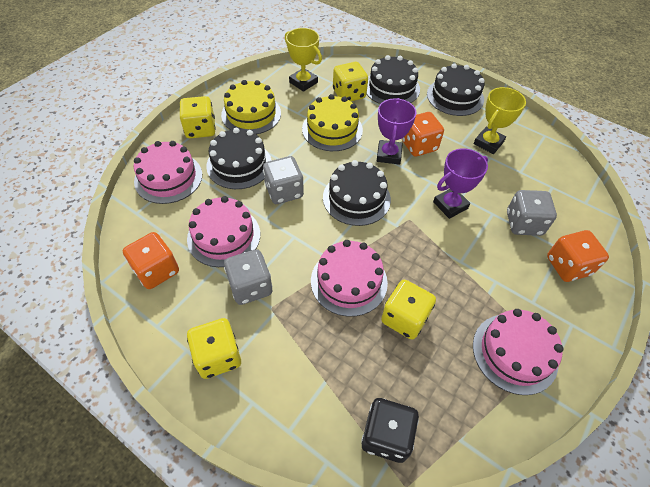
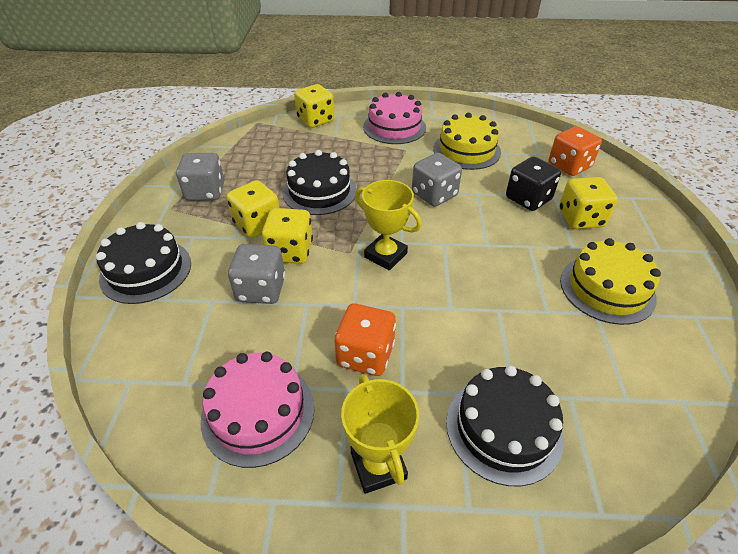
black cake: [206,128,272,189] [323,160,391,226] [367,55,420,104] [427,63,485,116] = 4 -> [96,222,191,304] [282,150,357,215] [446,365,564,486] = 3
orange dice: [123,232,179,289] [402,112,444,157] [547,230,609,282] = 3 -> [334,303,396,376] [549,126,602,176] = 2
pink cake: [134,141,202,204] [187,196,260,267] [311,240,388,317] [473,309,563,395] = 4 -> [201,352,315,468] [363,92,426,144] = 2
purple trophy: [377,98,416,165] [433,148,488,219] = 2 -> none = 0

